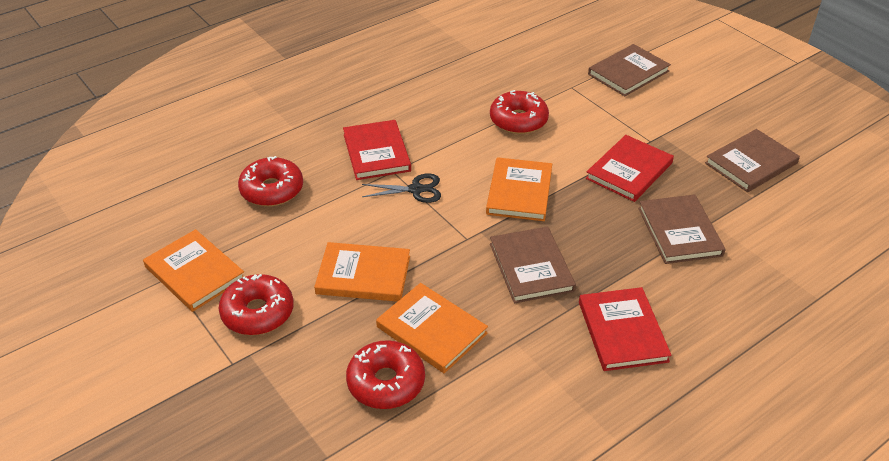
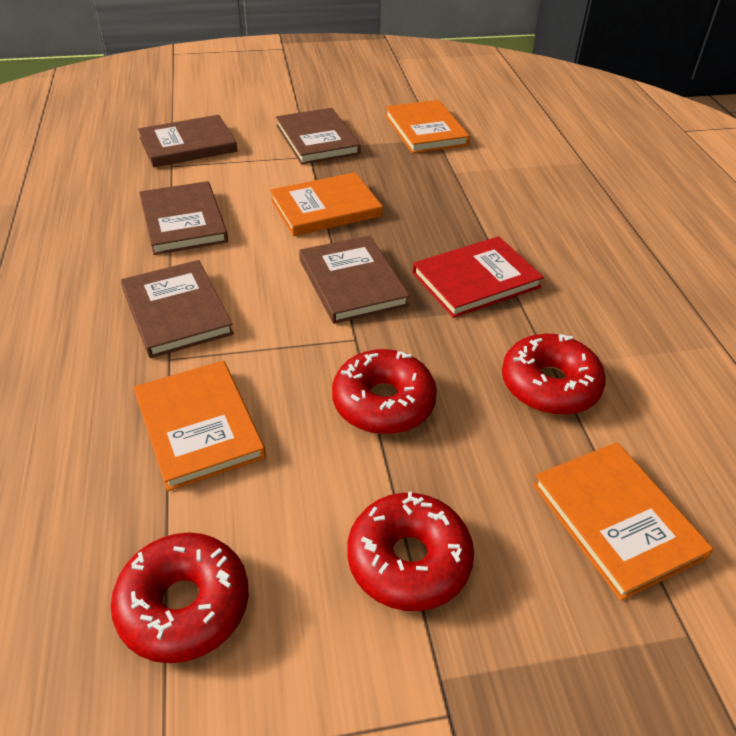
black scissors: [362,173,441,203] = 1 -> none = 0
brown book: [490,227,576,303] [588,44,671,96] [638,194,726,264] [705,129,800,192] = 4 -> [121,260,234,358] [138,115,237,167] [139,181,228,255] [276,108,361,165] [299,235,410,324] = 5
red book: [343,120,411,180] [579,287,672,371] [586,135,674,202] = 3 -> [412,236,544,318] = 1

